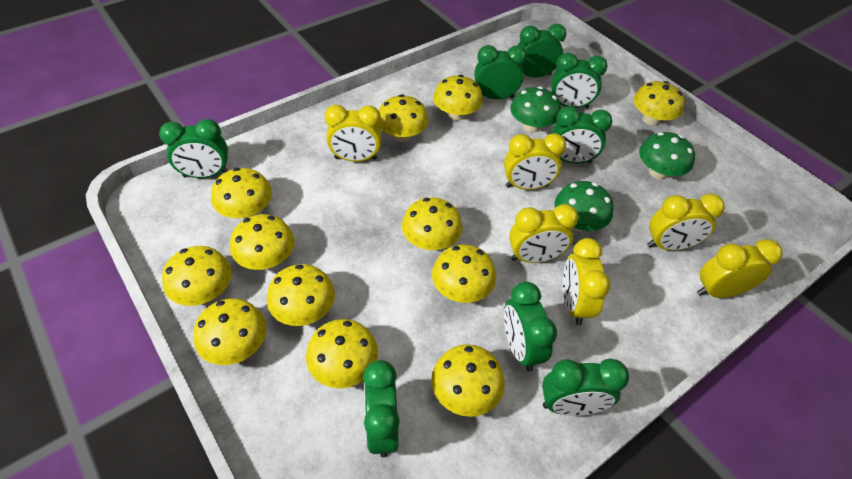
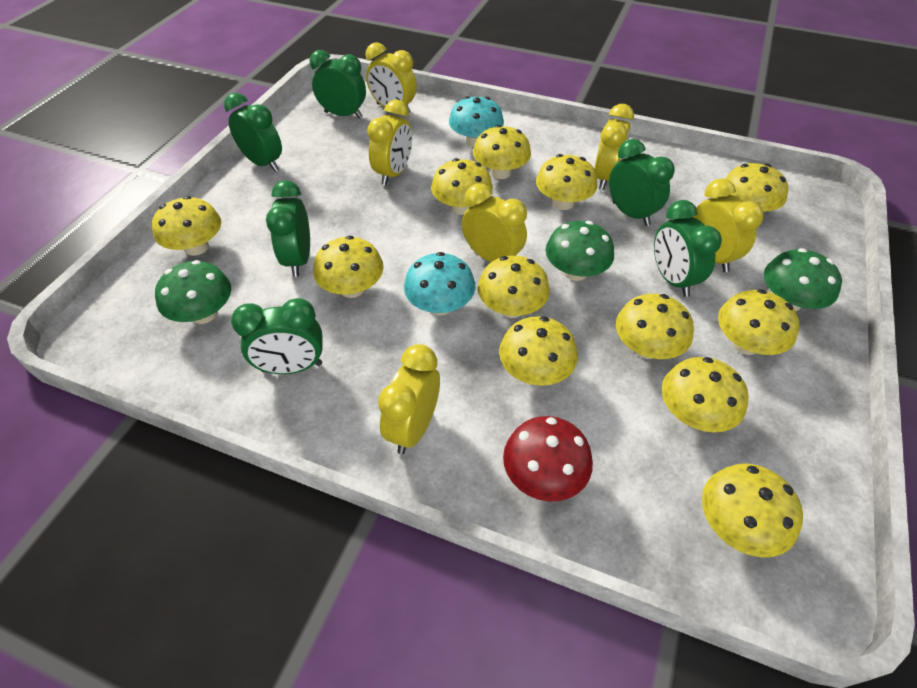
green clock: [159,119,229,178] [363,360,400,457] [474,45,527,99] [504,281,557,372] [517,24,566,78] [542,359,629,416] [551,53,607,108] [551,106,612,163] = 8 -> [224,93,282,171] [231,298,323,374] [266,180,310,277] [310,50,366,119] [609,139,675,226] [654,200,722,297] = 6
red mushroom: none = 0 -> [503,416,593,501] = 1
turquoise mushroom: none = 0 -> [404,252,475,315] [449,96,504,147] = 2

